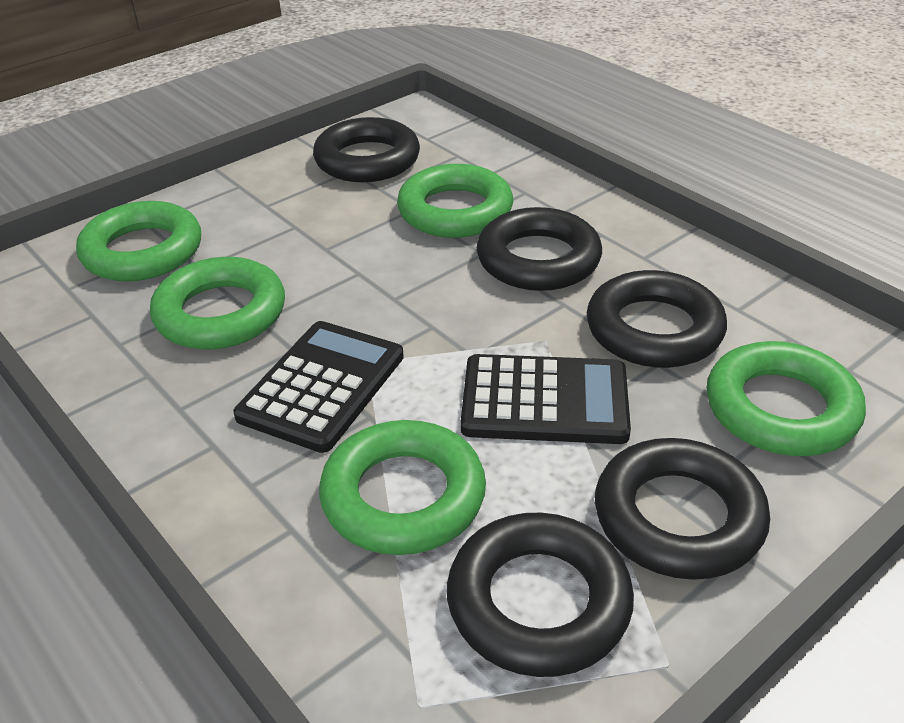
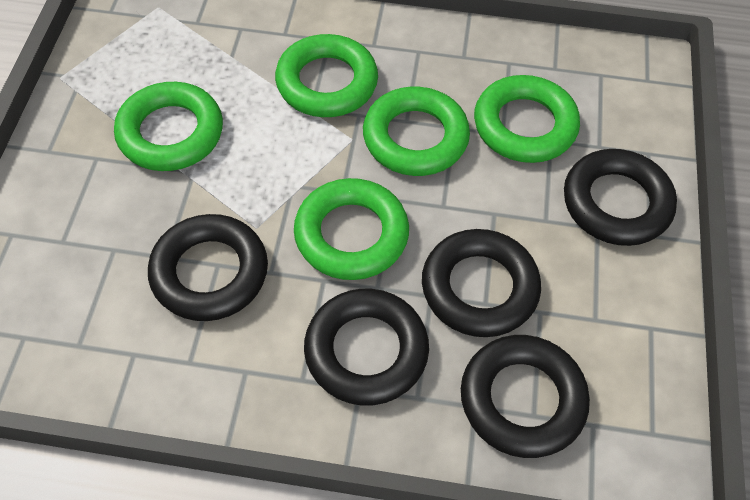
black calculator: [234,321,404,453] [461,354,631,444] = 2 -> none = 0

